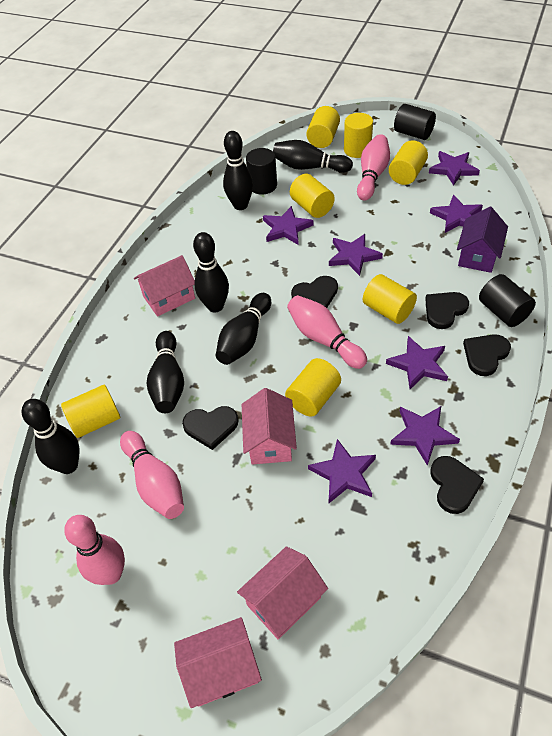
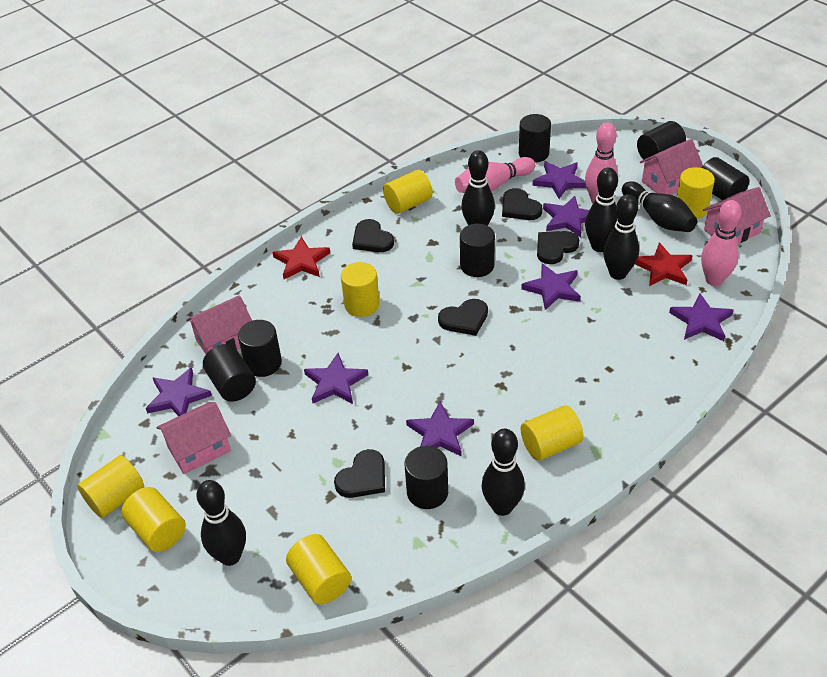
black cylinder: [246,148,277,195] [394,104,436,140] [479,274,536,327] = 3 -> [203,344,256,402] [238,320,282,377] [405,446,448,509] [460,224,495,277] [519,114,551,163] [637,121,686,161] [702,157,749,200] = 7
pink bowling pin: [64,515,125,585] [120,431,184,519] [287,295,367,369] [357,134,390,201] = 4 -> [455,157,535,193] [585,122,618,203] [701,200,742,286] = 3
purple house: [457,207,508,273] = 1 -> none = 0
red star: none = 0 -> [272,237,330,279] [635,242,693,286] = 2

